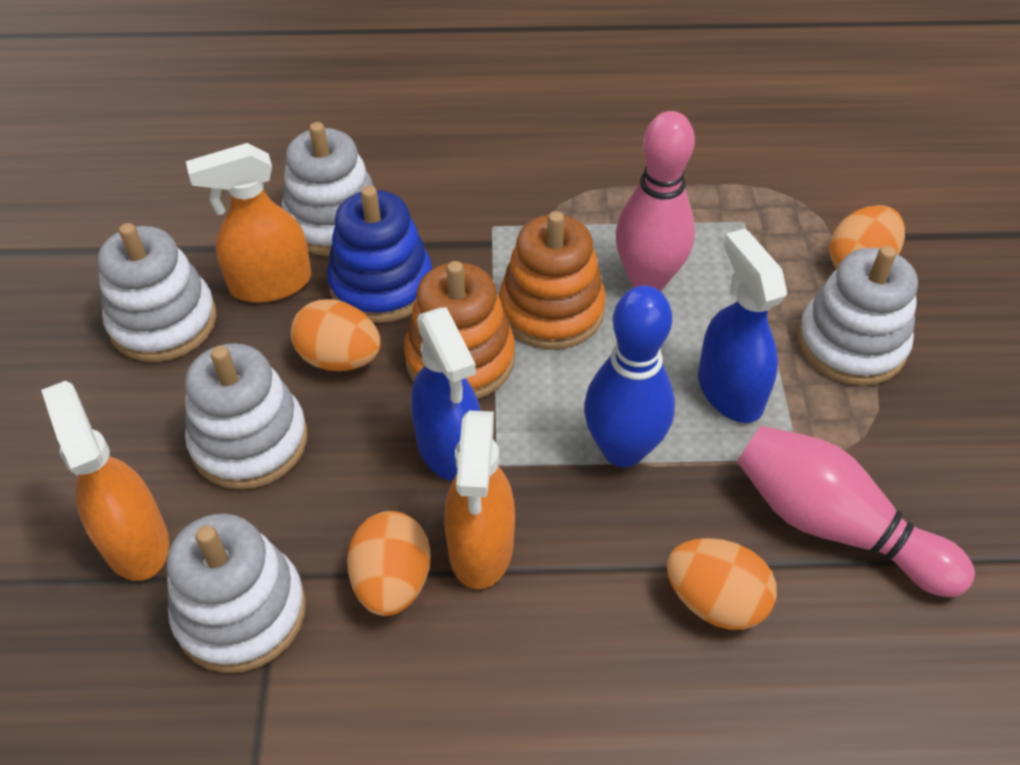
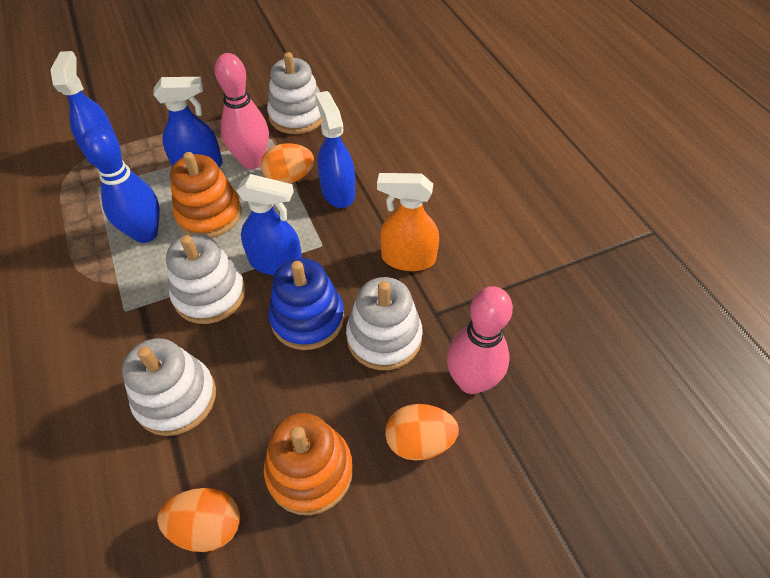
blue spray bottle: [411,307,481,481] [698,229,787,423] = 2 -> [50,51,118,165] [153,77,223,167] [236,174,302,275] [315,91,355,208] = 4
orange egg: [290,299,381,371] [347,511,431,616] [667,538,777,630] [829,205,905,269] = 4 -> [157,488,240,552] [261,143,314,184] [385,404,459,461] = 3
orange spray bottle: [41,381,169,581] [186,143,311,303] [444,411,515,589] = 3 -> [377,173,439,271] = 1
white stacking toy: [98,223,217,362] [167,514,306,673] [185,343,307,490] [281,122,375,256] [798,246,918,386] = 5 -> [122,338,216,436] [166,234,246,324] [267,52,322,134] [346,277,423,370] = 4

